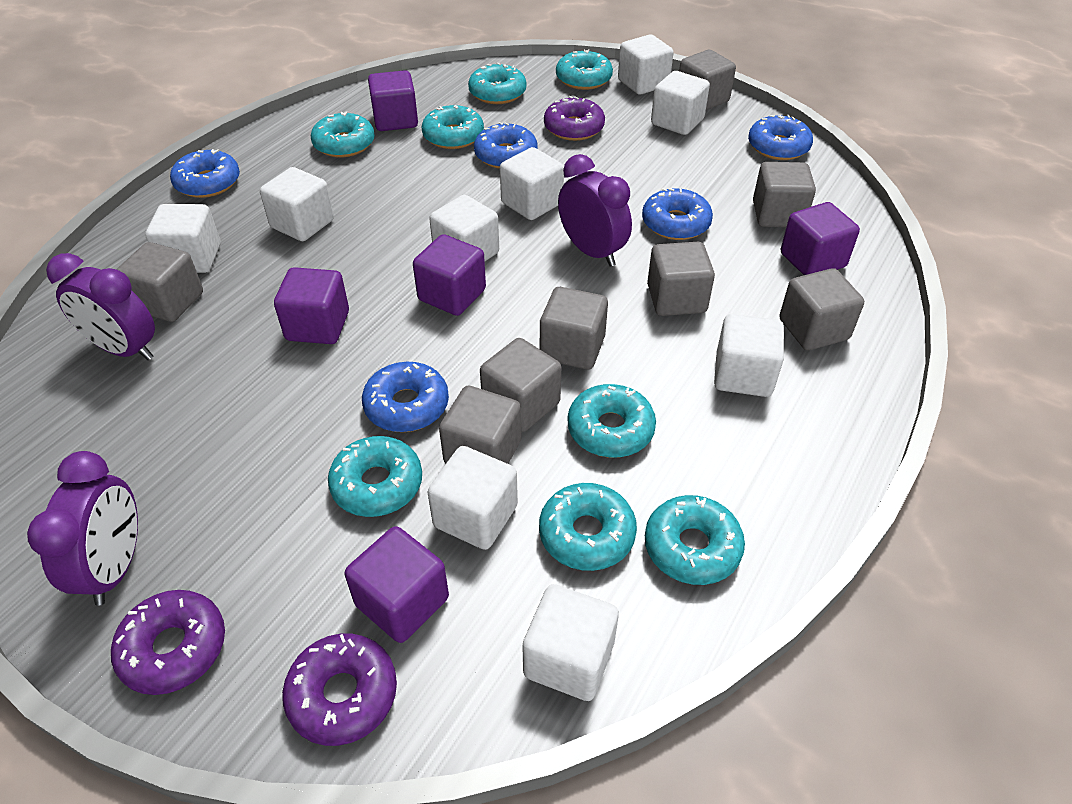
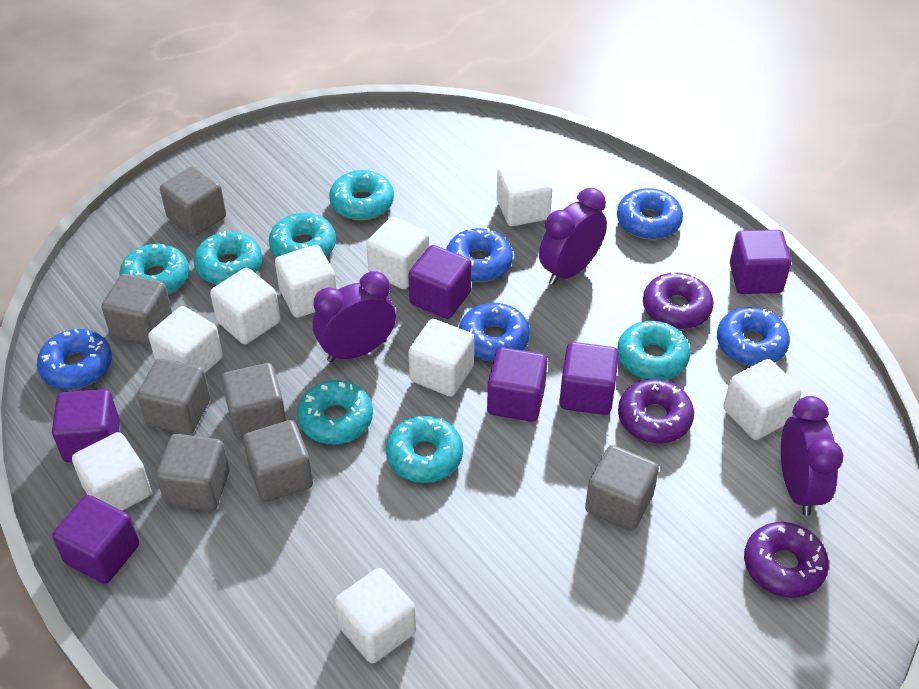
grey cube: [116,242,203,322] [439,386,522,464] [480,338,561,432] [540,287,608,370] [647,242,715,316] [679,50,736,110] [753,162,816,227] [779,268,864,350] = 8 -> [101,274,172,346] [137,358,210,434] [156,434,229,511] [160,166,226,237] [221,363,286,440] [243,420,313,502] [585,445,659,531] = 7
purple cube: [274,267,349,344] [345,526,449,643] [368,70,418,131] [413,234,486,316] [781,202,860,275] = 5 -> [52,389,120,463] [52,495,139,584] [408,245,472,319] [487,347,547,422] [559,342,619,415] [730,230,791,294] = 6
turquoise donut: [311,111,375,157] [328,436,422,517] [422,105,484,149] [468,63,527,104] [539,483,637,571] [556,49,613,90] [568,384,656,458] [645,495,745,585] = 8 -> [119,244,189,295] [194,231,262,285] [269,213,336,257] [297,380,373,445] [329,170,394,220] [386,416,463,483] [617,321,690,380] = 7

